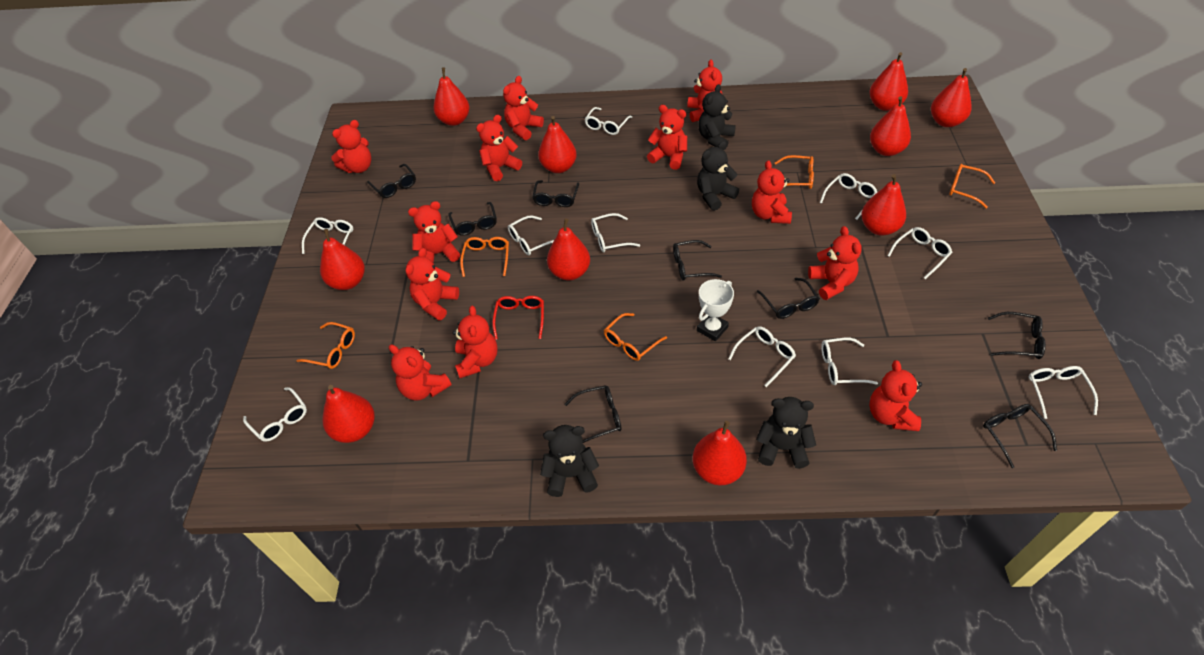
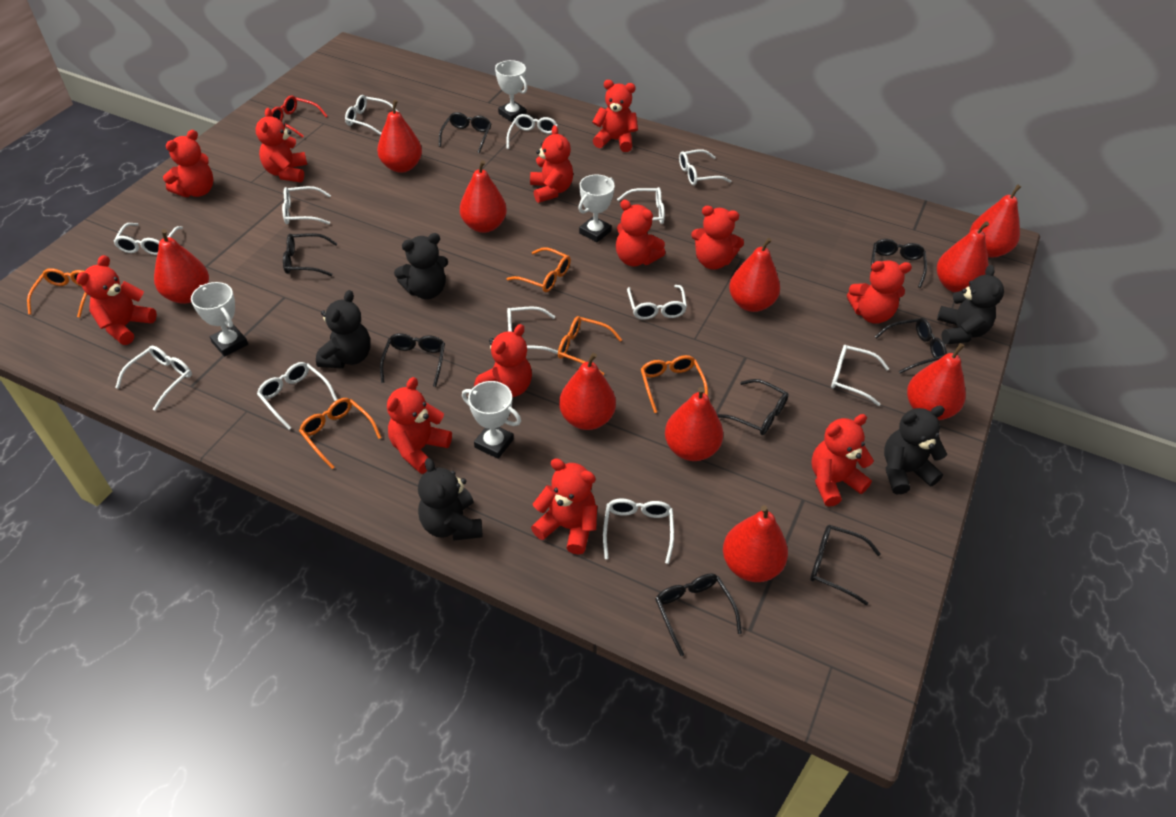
black teddy bear: [540,425,599,497] [697,141,739,211] [698,84,736,150] [756,397,816,469] = 4 -> [316,290,371,368] [394,233,448,299] [418,458,483,541] [884,406,947,494] [937,265,1004,344] = 5
white glasses: [243,387,307,442] [302,217,353,254] [508,215,554,255] [584,107,632,135] [591,213,640,253] [728,326,796,387] [820,173,877,220] [821,338,878,385] [887,227,952,279] [1028,366,1098,419] = 10 -> [113,223,183,255] [115,346,192,411] [257,362,338,430] [282,186,331,224] [345,95,399,135] [507,114,558,149] [507,306,558,354] [603,499,674,564] [617,187,665,224] [627,285,687,320] [679,149,731,185] [831,345,889,406] = 12
white trophy: [697,279,734,342] = 1 -> [191,282,248,357] [462,381,521,459] [495,60,527,122] [578,174,615,242] = 4

